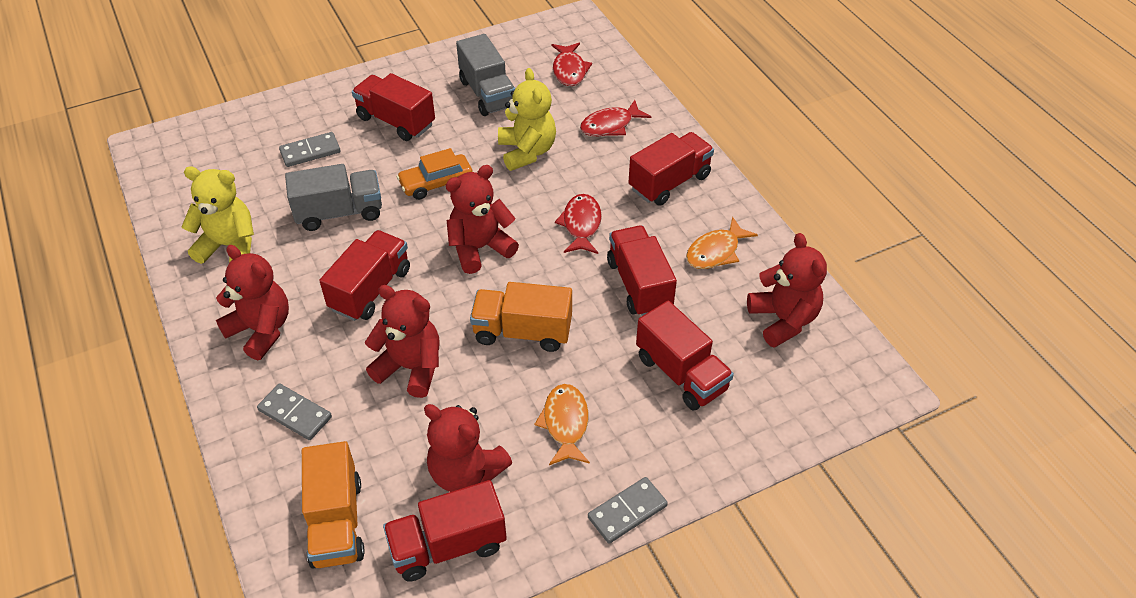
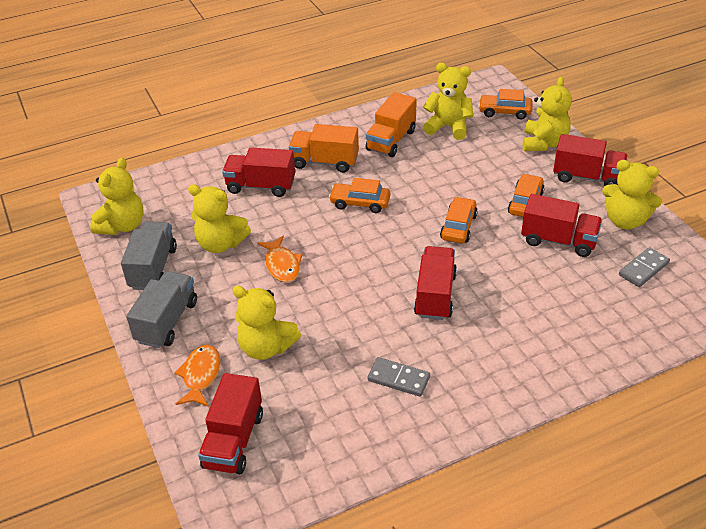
grey domino: [257,384,332,440] [279,132,340,167] [588,477,668,544] = 3 -> [367,357,430,397] [619,247,670,287] = 2
orange car: [396,148,473,200] = 1 -> [329,178,390,213] [440,197,478,243] [478,89,533,119] [508,174,545,217] = 4
red fish: [551,43,592,86] [555,194,602,254] [580,100,651,136] = 3 -> none = 0
red teddy bear: [216,245,289,360] [365,285,440,398] [424,404,512,492] [446,165,519,274] [747,233,827,348] = 5 -> none = 0
red truck: [319,230,410,321] [352,73,435,141] [383,480,507,582] [607,225,677,316] [629,132,714,206] [636,301,734,411] = 6 -> [198,373,263,474] [222,147,295,197] [414,246,457,320] [521,194,602,257] [553,134,628,186] = 5
yellow teddy bear: [182,166,254,264] [498,68,556,171] = 2 -> [90,158,144,235] [188,184,251,253] [232,286,301,360] [423,63,473,140] [522,77,572,151] [602,160,662,229] = 6

